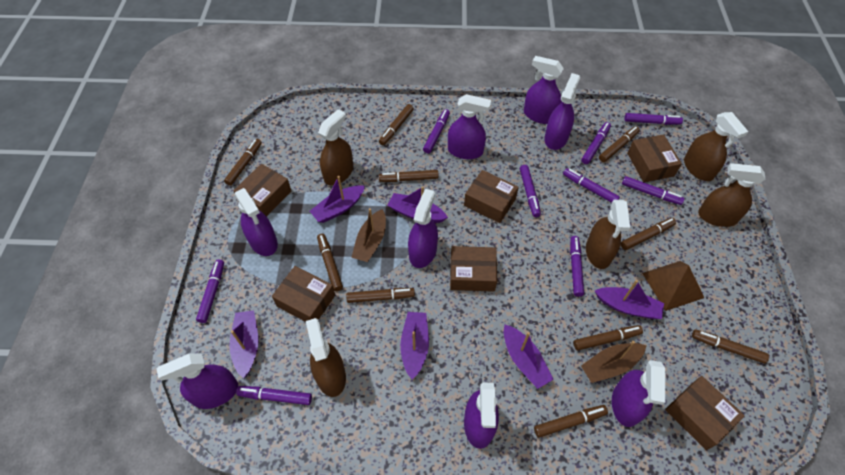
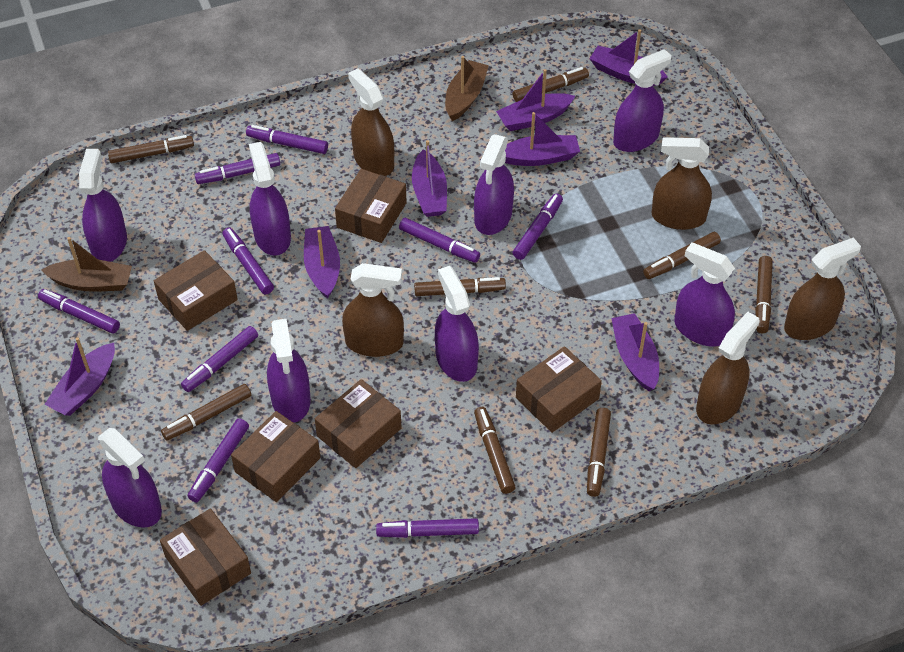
brown marker: [224,139,262,186] [317,234,343,291] [346,288,415,303] [379,104,414,145] [379,170,439,182] [534,405,608,438] [574,325,643,350] [599,126,640,162] [621,218,676,250] [692,329,769,364] = 10 -> [108,135,194,163] [161,384,251,441] [414,277,506,296] [474,407,516,494] [513,67,589,102] [587,408,611,497] [643,232,721,279] [755,256,773,333] = 8
brown pyramid: [642,261,704,311] = 1 -> none = 0
purple boat: [229,310,258,378] [310,176,365,223] [388,186,448,223] [400,312,429,379] [504,325,554,389] [595,280,664,319] = 6 -> [44,337,115,416] [304,226,340,299] [412,140,447,217] [496,69,575,131] [505,112,580,166] [589,29,668,86] [611,313,659,391] = 7

